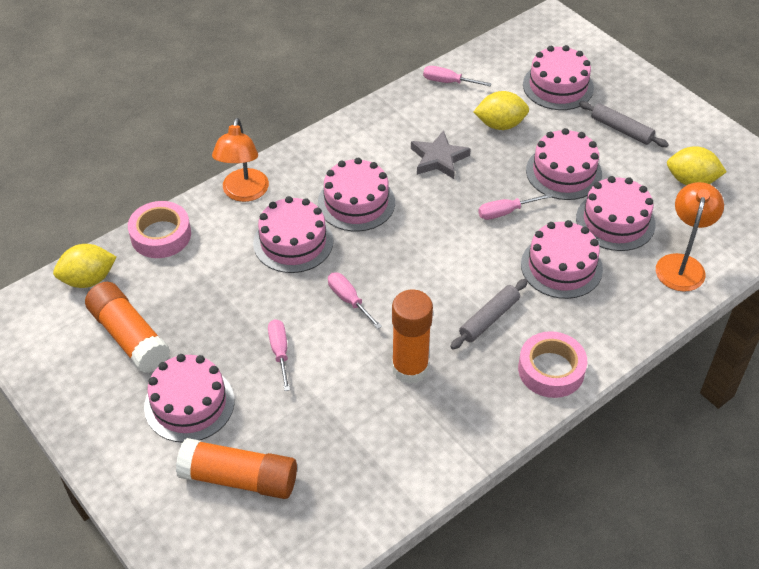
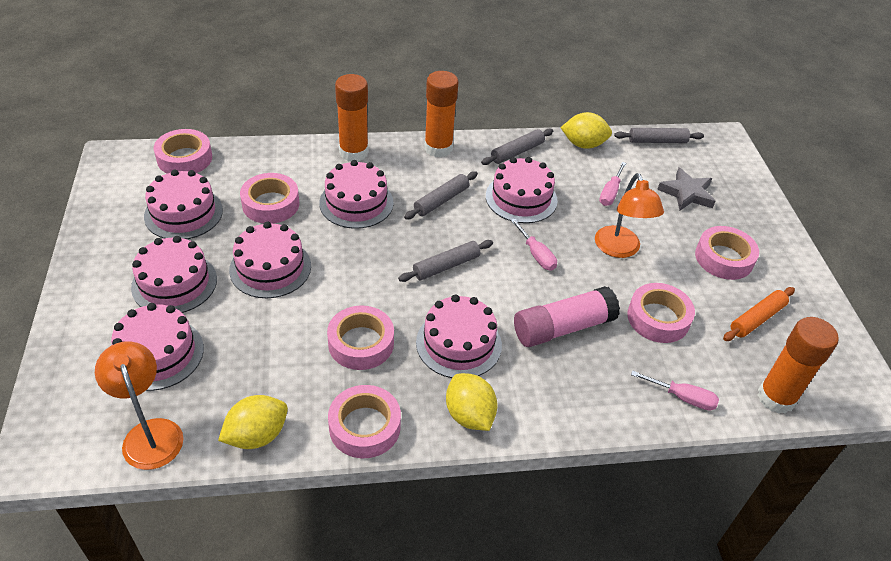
grey rolling pin: [450,279,528,349] [579,101,669,147] = 2 -> [398,240,493,282] [404,171,478,219] [481,128,553,165] [614,128,704,143] = 4
orange rolling pin: none = 0 -> [723,287,795,341] = 1
pink glue stick: none = 0 -> [514,286,620,347] = 1
pink screwdriver: [268,319,290,391] [328,272,382,329] [423,66,492,86] [478,194,551,220] = 4 -> [510,219,557,271] [599,162,626,206] [631,370,719,411] = 3
pink tape: [128,201,191,258] [518,331,587,398] = 2 -> [154,129,212,174] [240,173,299,224] [327,305,394,370] [328,385,401,458] [627,283,695,343] [695,226,759,280] = 6

